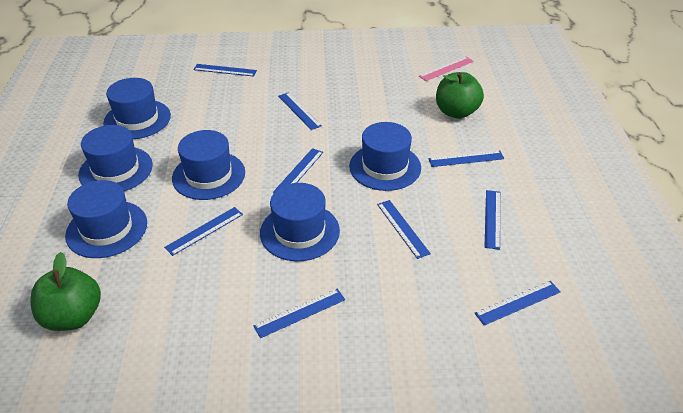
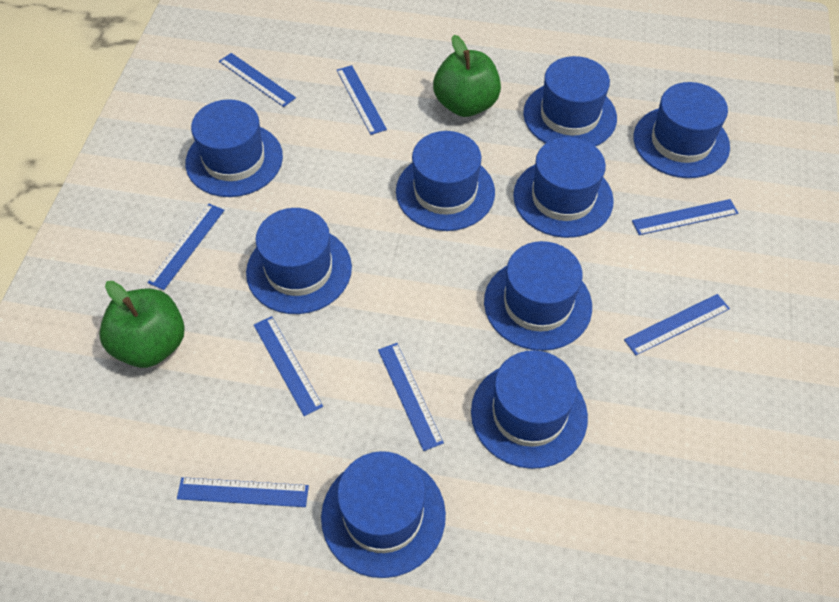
blue hat: [65,180,147,258] [78,125,153,191] [103,78,171,139] [172,130,245,200] [260,183,340,261] [349,122,421,191] = 6 -> [185,99,283,197] [246,208,352,314] [321,451,446,578] [396,131,495,231] [471,350,588,469] [484,241,592,351] [513,137,614,238] [523,56,617,146] [634,82,730,178] = 9
blue ruler: [164,207,243,256] [193,64,257,77] [253,289,345,338] [273,148,323,193] [278,92,322,130] [377,200,431,259] [428,151,504,167] [474,281,561,326] [485,190,500,250] = 9 -> [148,204,225,290] [177,477,309,507] [219,53,296,107] [254,316,323,416] [337,65,387,135] [378,343,444,451] [624,294,730,356] [632,199,738,235] = 8
pink ruler: [419,57,474,81] = 1 -> none = 0

